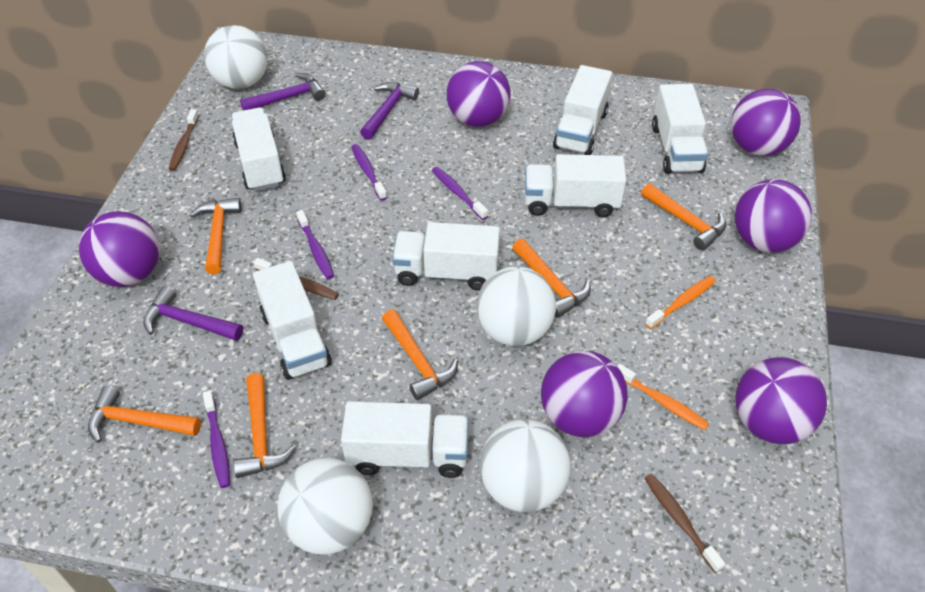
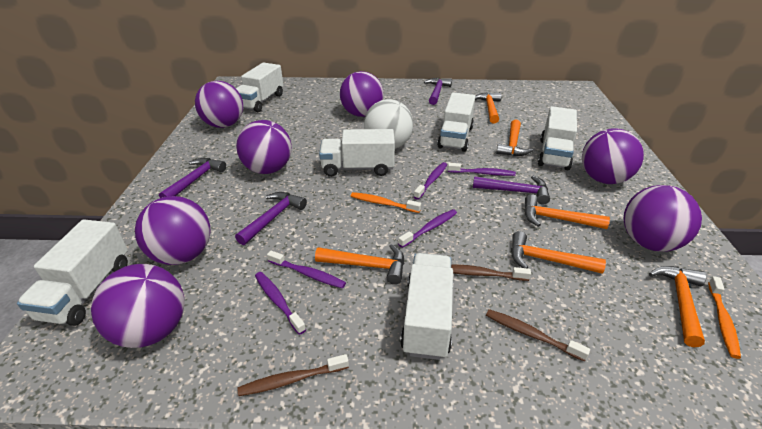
purple ball: [79,211,160,287] [447,61,511,127] [541,351,628,437] [731,89,801,156] [735,179,812,253] [735,357,827,444] = 6 -> [91,264,185,348] [135,196,210,265] [195,81,243,128] [236,120,292,174] [340,71,384,117] [582,128,644,184] [623,185,702,252] = 7
purple hammer: [143,286,243,341] [240,73,326,110] [360,82,419,140] = 3 -> [159,158,226,198] [235,192,307,245] [424,78,452,105] [473,176,550,205] = 4
purple toothbrush: [203,391,230,488] [296,210,334,279] [351,144,387,201] [432,167,488,220] = 4 -> [255,272,306,335] [267,251,346,288] [398,209,457,248] [414,162,447,200] [448,163,516,176] = 5
white ball: [204,25,267,89] [277,458,373,555] [476,266,556,346] [480,419,571,512] = 4 -> [364,99,413,149] = 1
white truck: [231,108,286,191] [253,261,332,380] [341,401,469,478] [392,222,500,291] [525,154,626,217] [553,65,612,155] [652,84,708,174] = 7 -> [17,219,128,326] [236,62,283,112] [319,129,395,177] [400,253,453,360] [437,92,476,152] [538,106,577,170] = 6

